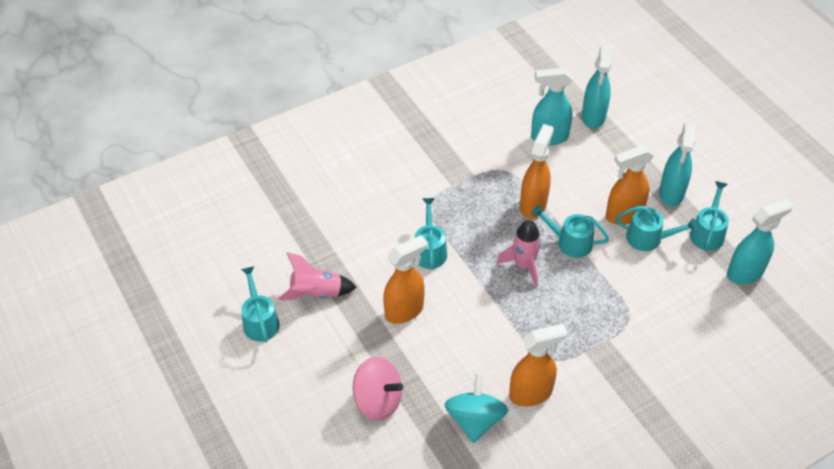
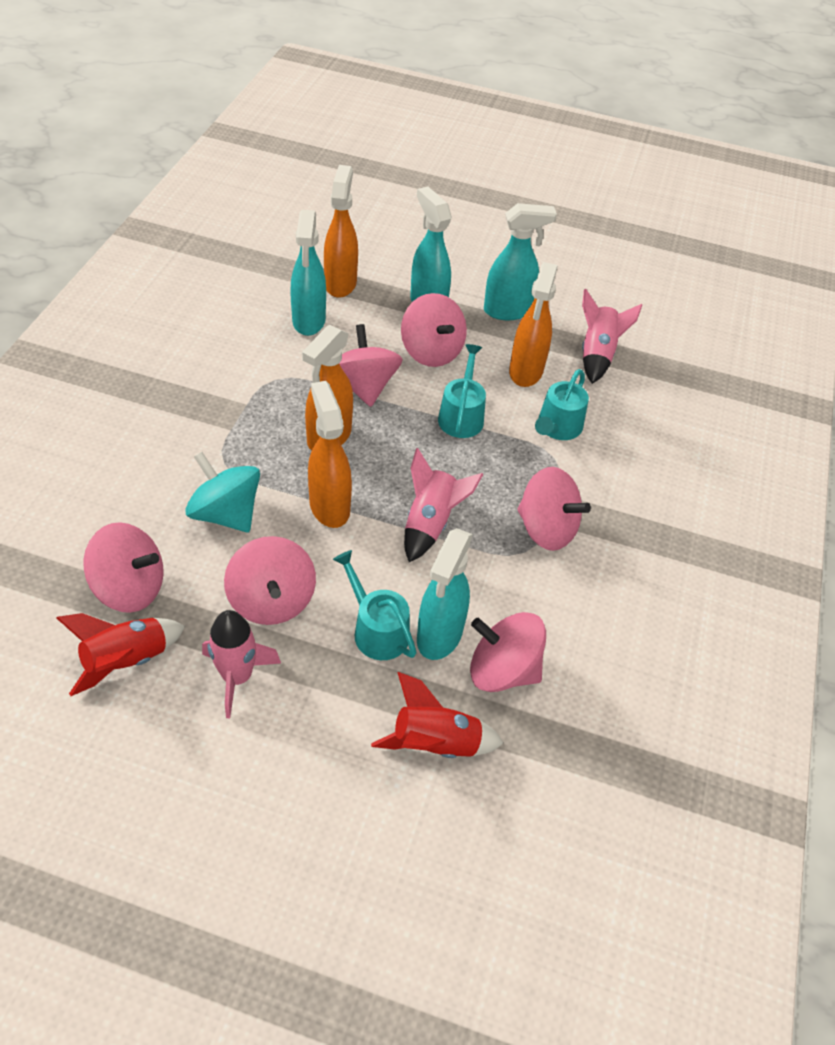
pink rocket: [278,252,357,300] [497,220,541,286] = 2 -> [202,610,281,718] [404,448,483,562] [582,289,642,384] = 3
pink spinning top: [353,357,403,421] = 1 -> [84,522,164,613] [224,536,316,625] [339,324,403,407] [401,293,467,367] [470,612,546,692] [517,467,591,551] = 6
red rocket: none = 0 -> [56,613,185,696] [371,672,504,758] = 2
turquoise watering can: [241,266,280,343] [414,198,447,270] [532,205,610,258] [615,206,698,251] [690,181,729,251] = 5 -> [333,550,417,660] [438,344,486,438] [535,369,589,440] = 3

